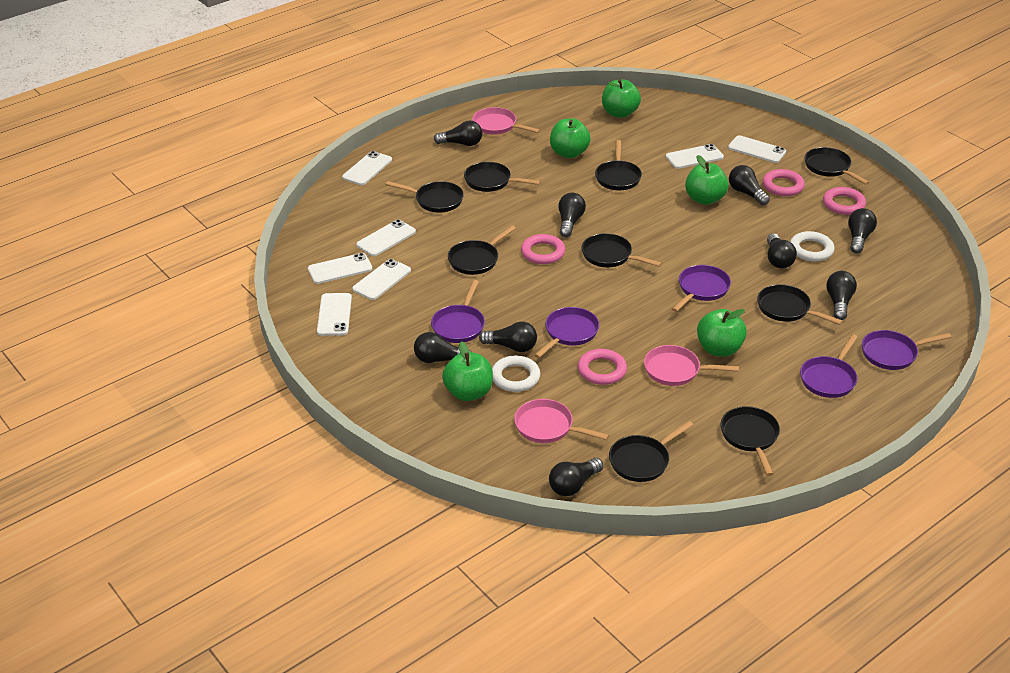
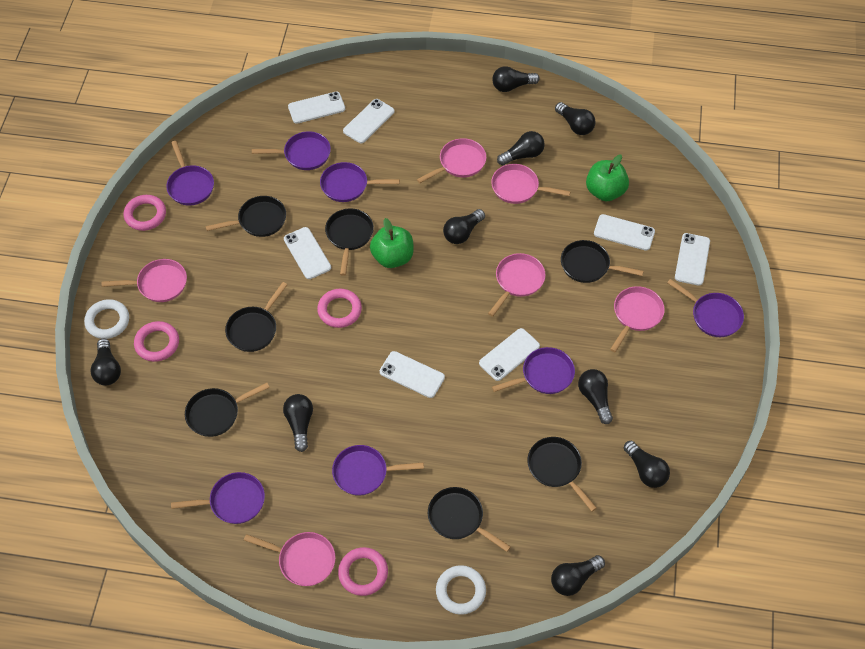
black pan: [386,181,464,212] [448,225,516,275] [464,162,541,192] [582,233,662,267] [595,140,642,190] [609,421,693,482] [721,406,780,476] [757,284,843,325] [805,147,869,185] = 9 -> [185,383,270,437] [205,196,286,237] [225,282,287,352] [325,208,374,276] [428,487,511,552] [527,437,597,512] [561,240,643,283] = 7
green apple: [442,341,493,401] [550,118,591,158] [602,79,641,118] [685,155,729,205] [697,309,747,357] = 5 -> [370,218,414,268] [586,154,629,201] = 2
pink pan: [472,107,540,135] [514,399,609,443] [644,345,739,386] = 3 -> [102,259,187,302] [244,532,335,586] [417,138,486,183] [488,253,546,317] [491,164,571,204] [610,286,665,352] = 6
purple pan: [431,280,485,343] [534,307,599,358] [672,265,731,312] [800,334,858,398] [862,330,951,370] = 5 -> [166,141,214,206] [171,472,265,524] [252,131,331,170] [320,162,400,202] [332,445,424,496] [492,347,575,394] [667,279,744,337] = 7

